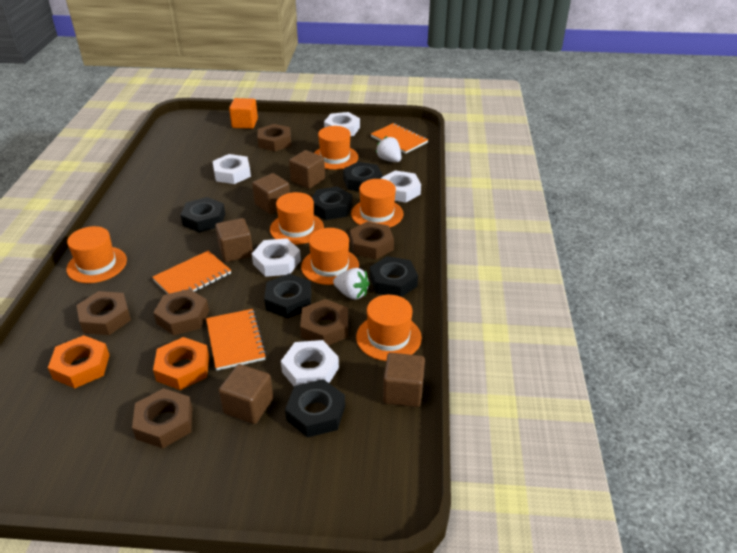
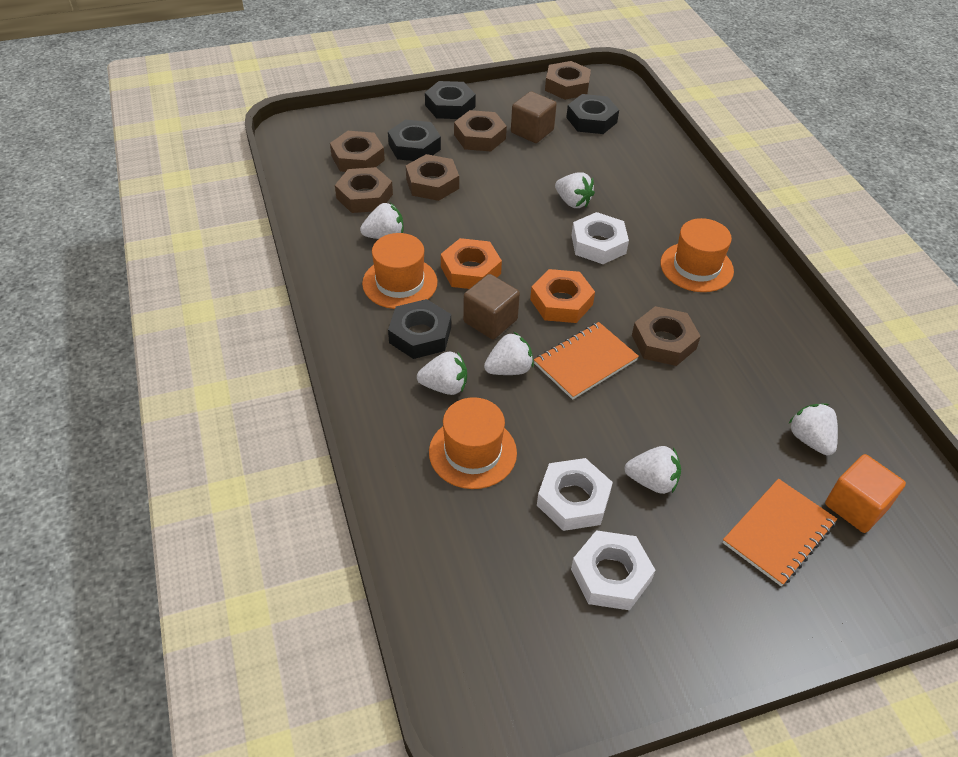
black nut: [181,197,225,233] [264,274,311,318] [285,379,345,438] [312,187,352,220] [343,162,383,191] [370,256,418,297] = 6 -> [388,120,441,161] [388,299,451,359] [425,81,476,119] [566,94,619,134] = 4
brown cube: [215,218,253,262] [219,364,273,424] [252,173,290,214] [289,150,325,189] [383,353,425,407] = 5 -> [463,274,520,340] [511,91,557,143] = 2
orange hat: [66,226,127,283] [270,192,324,245] [301,228,359,285] [314,126,358,170] [351,179,403,227] [356,295,422,361] = 6 -> [362,233,438,309] [429,397,517,489] [660,218,734,292] = 3
orange notebook: [152,251,231,294] [206,309,267,370] [371,123,428,154] = 3 -> [534,322,639,400] [723,479,837,586] = 2
white nut: [213,154,251,184] [252,238,301,277] [281,340,339,386] [324,112,360,136] [381,170,421,202] = 5 -> [537,458,613,531] [571,530,655,610] [572,212,629,264] = 3
white strawberry: [333,268,370,300] [376,136,401,162] = 2 -> [360,203,403,239] [417,351,467,395] [484,332,534,375] [555,172,595,208] [624,446,681,494] [788,403,838,455] = 6

